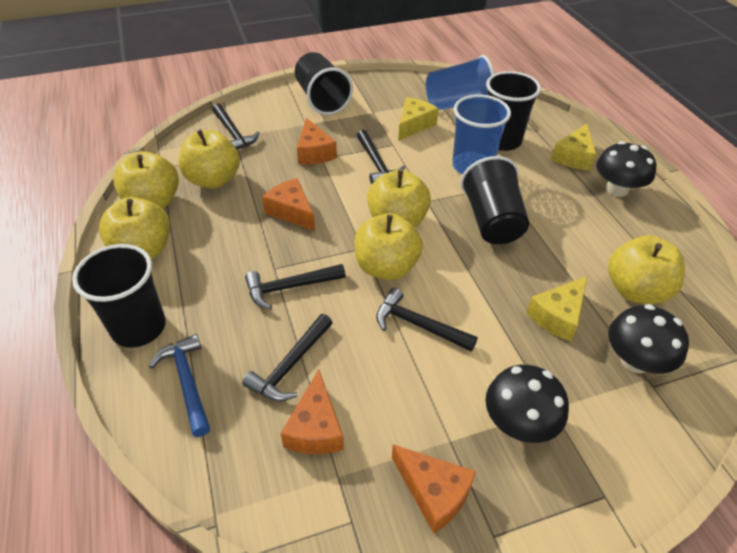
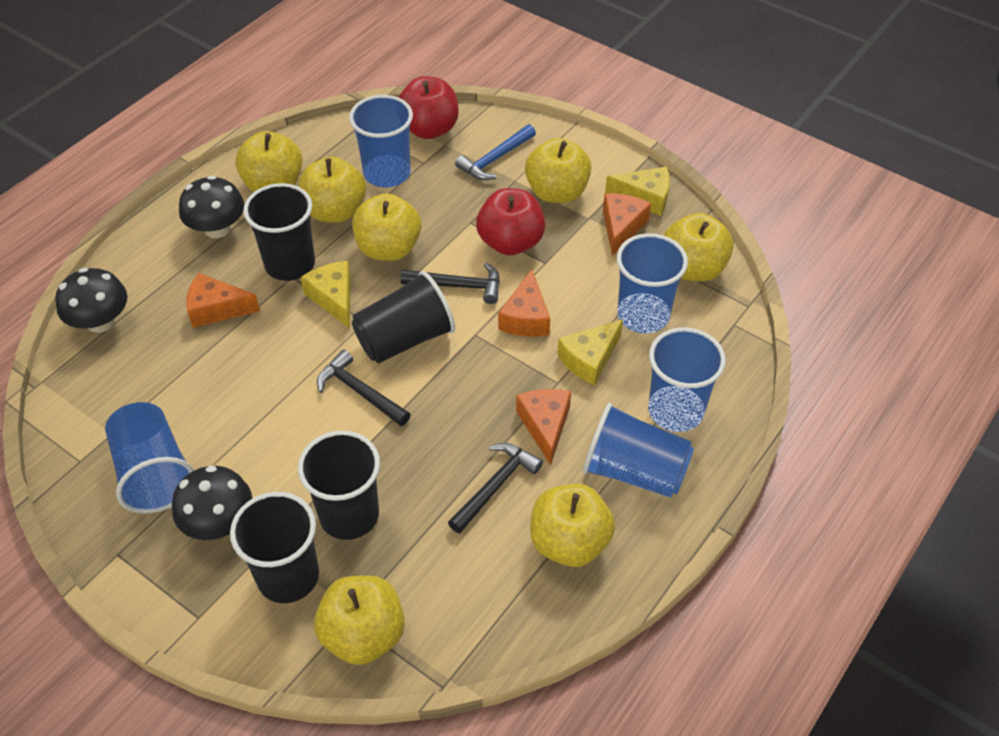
black hammer: [212,104,259,150] [242,314,332,401] [245,264,346,309] [357,130,405,185] [376,288,478,352] = 5 -> [317,350,411,426] [401,263,500,304] [448,443,543,533] = 3
blue cup: [426,55,494,110] [452,95,511,175] = 2 -> [105,402,194,514] [349,95,413,188] [583,403,694,498] [617,233,688,333] [648,327,726,432] = 5
red apple: none = 0 -> [398,76,459,139] [476,188,545,255] = 2
yellow apple: [99,197,170,259] [113,151,179,209] [179,130,240,189] [354,213,423,280] [367,170,431,228] [608,235,685,304] = 6 -> [235,131,303,192] [299,157,366,223] [314,576,405,665] [352,193,421,261] [525,138,591,203] [530,484,615,567] [664,213,733,281] = 7

